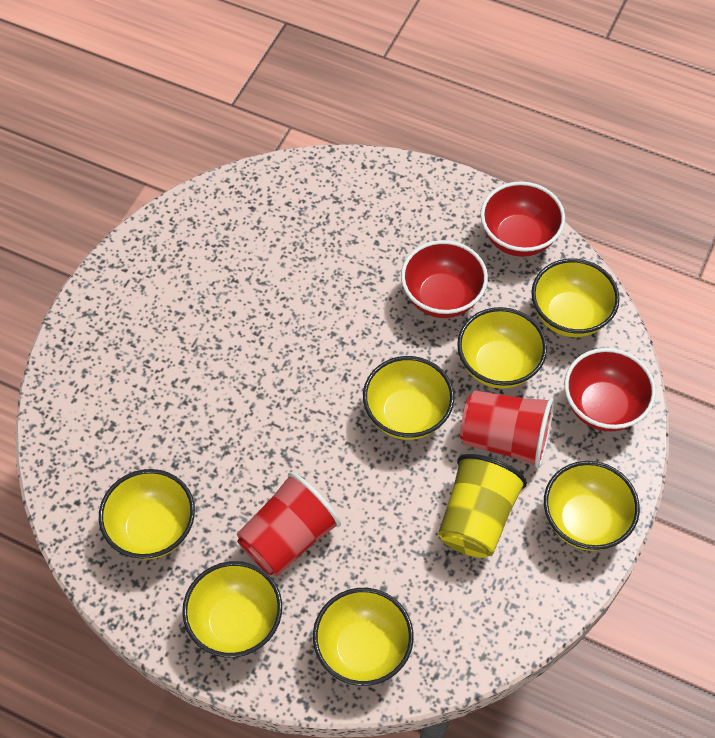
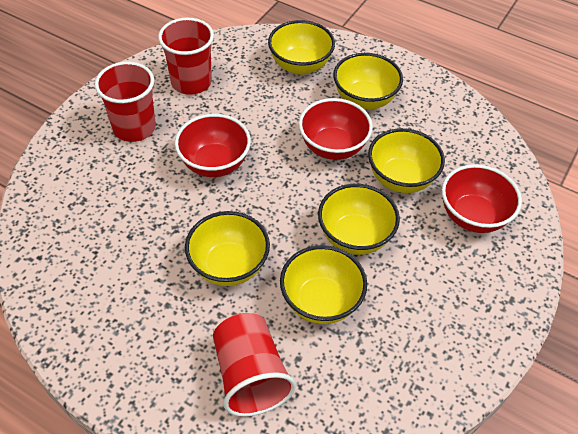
red cup: [237,472,341,576] [460,391,554,468] = 2 -> [95,62,156,142] [158,18,214,95] [213,313,296,417] = 3
yellow bowl: [99,469,195,559] [182,561,282,658] [313,588,414,686] [363,356,454,440] [457,307,547,389] [531,259,620,337] [544,461,640,551] = 7 -> [185,211,270,286] [268,20,335,75] [280,245,367,324] [318,184,400,255] [333,53,403,110] [368,128,445,193] = 6
yellow cup: [438,454,527,558] = 1 -> none = 0

